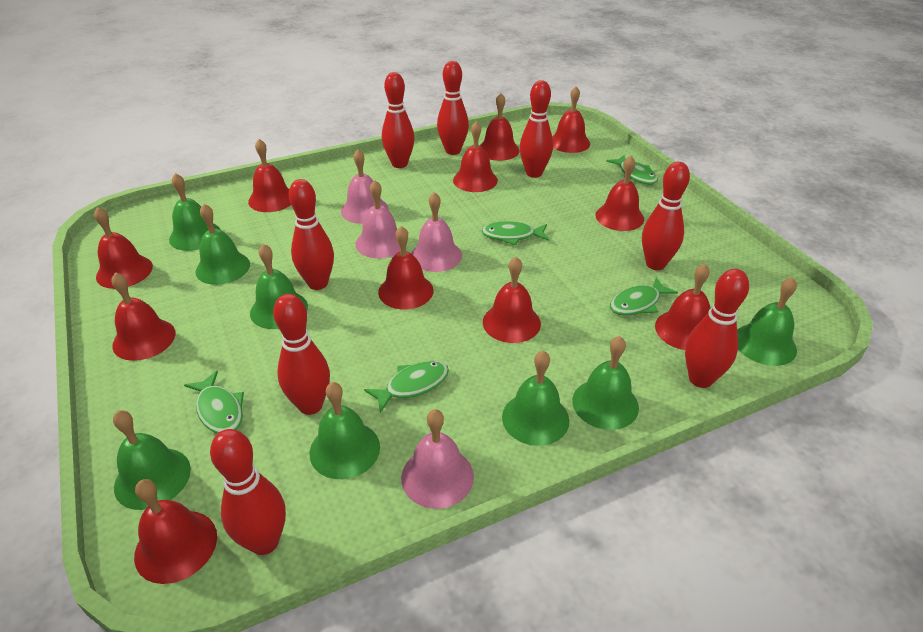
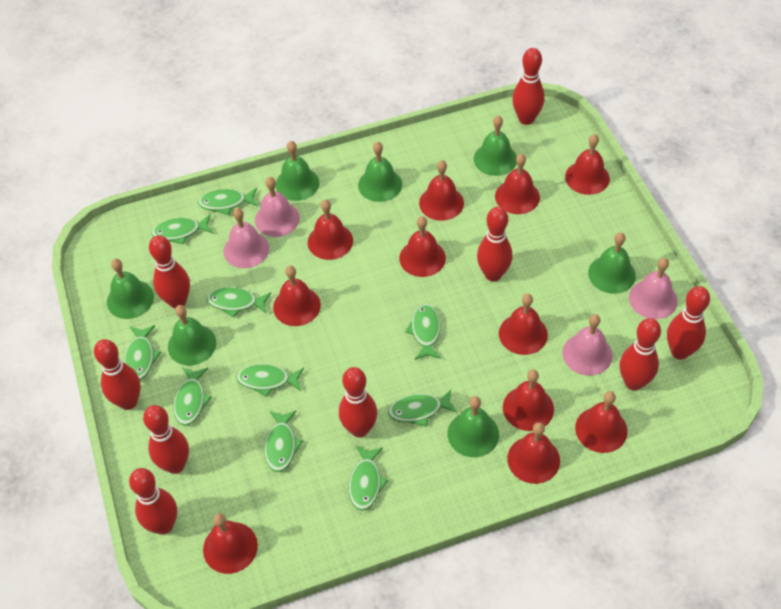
green bell: [113,410,191,510] [169,173,221,251] [195,204,250,285] [250,244,308,329] [310,382,380,479] [502,351,569,446] [572,336,639,430] [737,277,797,366] = 8 -> [107,259,154,319] [168,305,216,366] [276,141,319,201] [358,142,402,202] [447,396,499,457] [474,115,517,176] [588,232,636,294] = 7
green fish: [184,371,244,434] [364,361,449,413] [481,221,549,245] [606,155,658,185] [610,277,678,316] = 5 -> [124,325,161,380] [151,214,213,245] [173,367,212,426] [198,188,258,215] [207,287,271,318] [236,364,304,397] [264,411,303,472] [349,446,388,511] [388,390,458,427] [405,304,441,360] = 10
red bowling pin: [210,429,286,555] [273,294,330,415] [289,179,334,290] [382,72,414,168] [437,61,469,155] [520,80,553,178] [642,162,690,270] [685,269,749,388] = 8 -> [94,339,141,410] [129,468,177,535] [143,405,189,474] [149,235,190,309] [339,367,377,437] [477,207,513,282] [512,48,544,125] [620,318,661,391] [667,286,710,360] = 9

